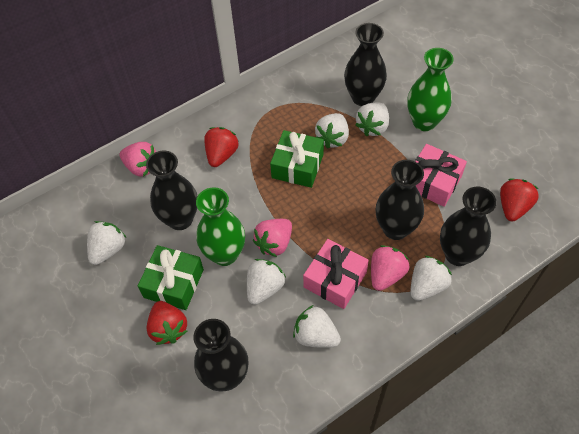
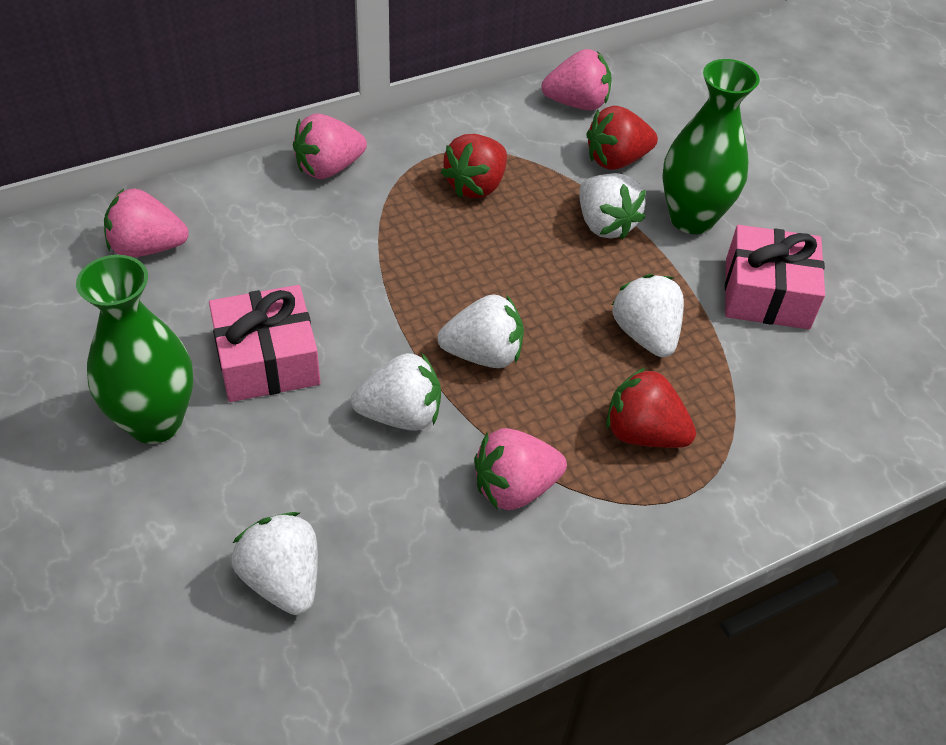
black vase: [146,151,198,230] [194,319,248,392] [344,23,387,106] [376,160,424,240] [440,187,497,266] = 5 -> none = 0
green gift: [138,245,204,310] [270,130,324,188] = 2 -> none = 0
pink strawberry: [120,142,156,177] [253,219,292,257] [371,245,409,291] = 3 -> [104,189,189,257] [293,113,367,179] [474,428,567,510] [541,49,612,110] = 4
white strawberry: [87,221,126,265] [247,259,286,305] [293,305,341,348] [315,113,349,148] [355,102,389,136] [410,256,452,301] = 6 -> [231,512,318,615] [351,353,441,431] [437,294,524,368] [579,173,646,240] [612,274,684,357] = 5

